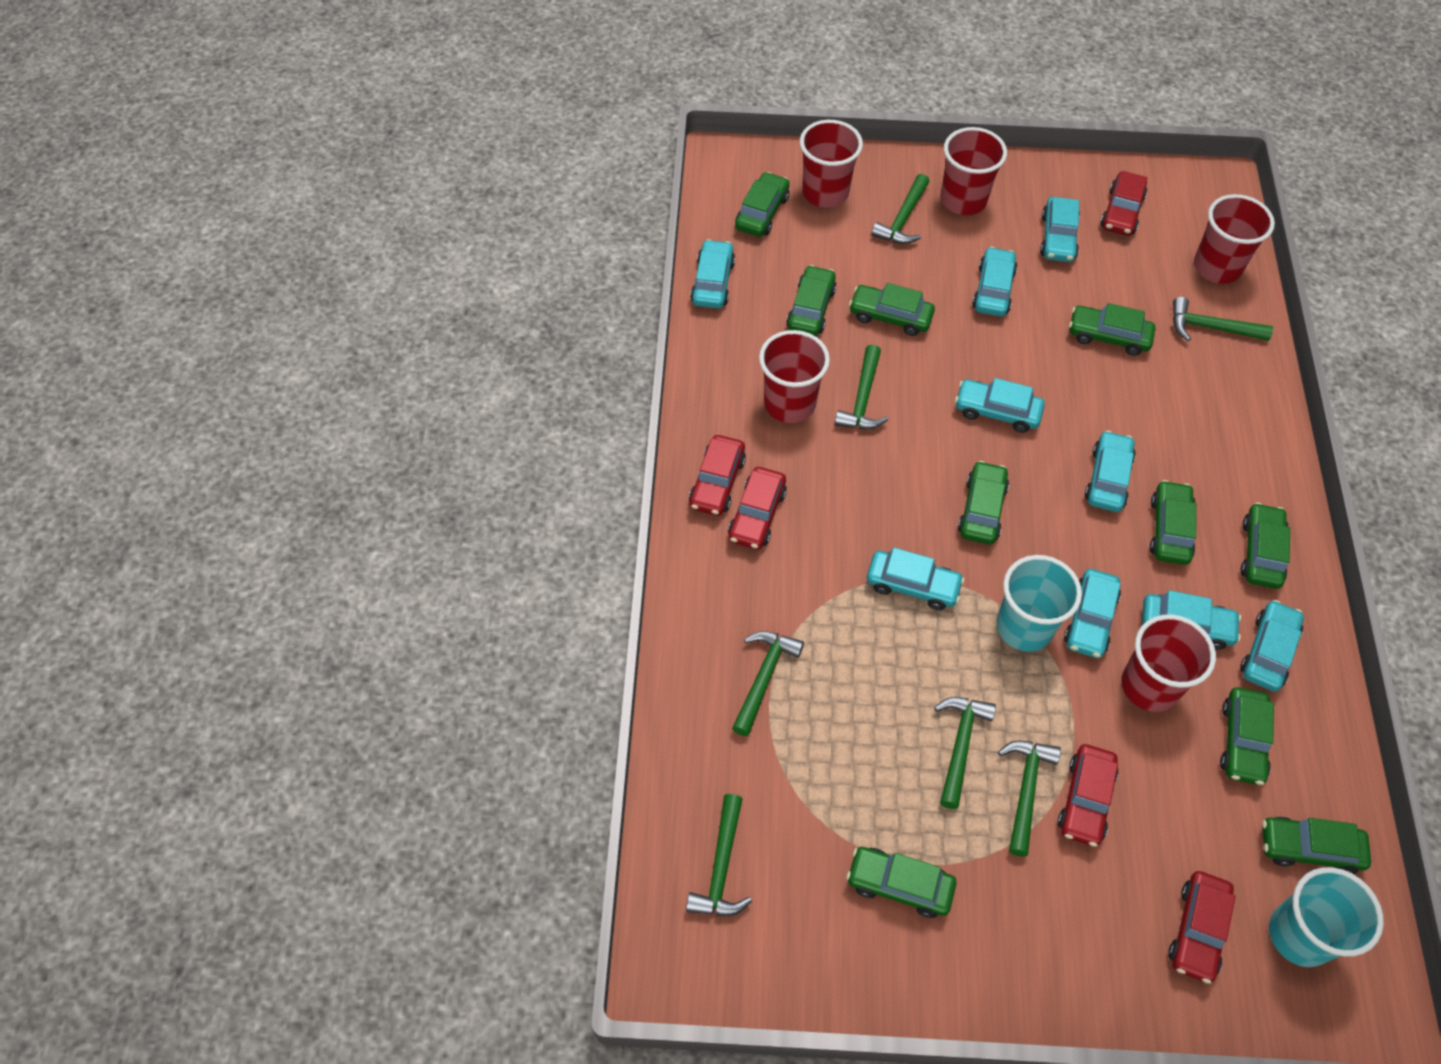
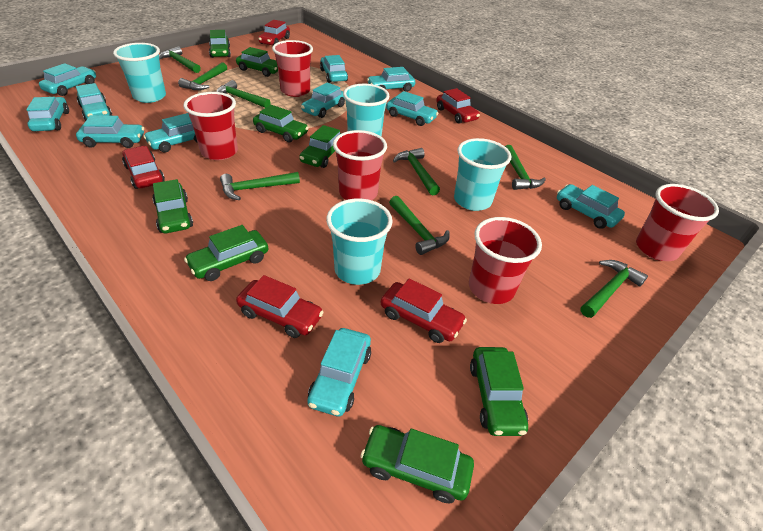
green car: [735,172,789,237] [786,265,837,336] [847,847,956,918] [849,283,935,336] [958,461,1009,544] [1069,303,1155,356] [1150,480,1196,565] [1220,687,1274,785] [1240,503,1290,589] [1262,817,1371,874] = 10 -> [152,179,193,233] [184,225,268,281] [209,30,231,58] [236,47,278,77] [253,105,308,142] [299,125,341,168] [360,425,474,503] [470,347,528,436] = 8
green hammer: [686,794,752,916] [732,631,804,736] [834,345,888,429] [871,174,930,244] [934,697,996,809] [998,740,1061,857] [1173,297,1273,341] = 7 -> [159,46,201,73] [178,62,227,90] [216,80,271,108] [220,172,300,200] [389,196,449,255] [393,148,440,196] [505,145,546,190] [580,260,648,318] = 8
turquoise car: [690,239,735,309] [867,548,964,610] [955,378,1045,433] [972,247,1017,317] [1040,197,1080,262] [1064,569,1121,658] [1085,430,1136,512] [1142,590,1241,650] [1240,600,1304,692] = 9 -> [26,97,69,132] [39,63,96,96] [76,83,112,121] [76,115,144,148] [143,113,198,153] [301,82,345,118] [307,328,371,416] [320,55,348,83] [367,67,415,92] [386,91,438,126] [557,184,625,229] = 11
turquoise cup: [997,555,1082,652] [1269,867,1384,967] = 2 -> [113,43,166,103] [326,198,393,285] [343,84,390,137] [454,138,511,211] = 4

